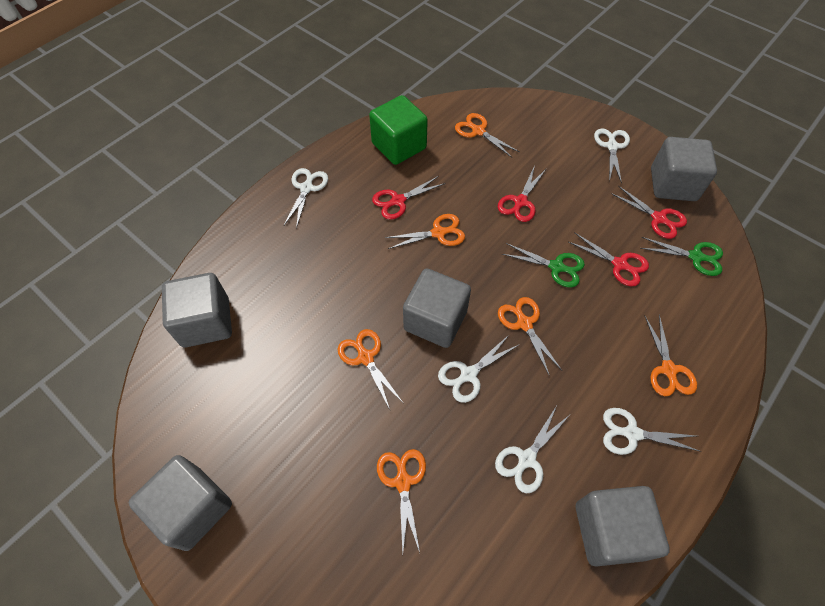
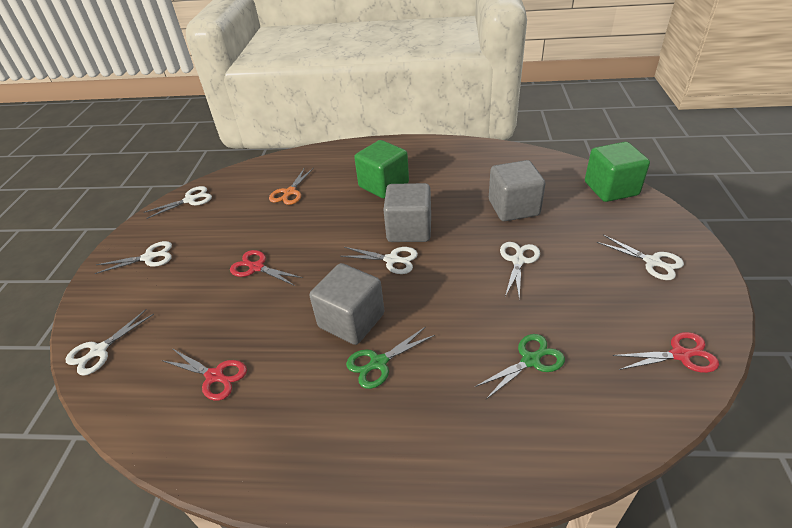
green cube: [369,95,428,165] = 1 -> [354,140,409,198] [585,142,650,202] = 2
grey cube: [129,455,232,551] [162,273,232,347] [403,268,471,348] [576,486,670,567] [651,137,717,201] = 5 -> [310,263,384,345] [383,183,431,242] [489,160,545,221] = 3
orange scissors: [338,329,402,410] [377,449,426,553] [385,214,465,249] [455,113,519,157] [498,297,562,375] [645,315,697,396] = 6 -> [269,167,314,205] = 1
red scissors: [372,176,445,220] [498,166,546,222] [569,232,649,286] [611,186,687,239] = 4 -> [162,349,247,401] [230,250,303,286] [612,332,719,373] = 3
white scissors: [284,168,328,229] [438,335,520,403] [495,407,569,493] [594,128,630,184] [603,408,701,455] = 5 -> [66,309,154,376] [95,241,172,274] [143,186,212,219] [340,247,418,274] [500,242,540,300] [597,235,684,280] = 6

